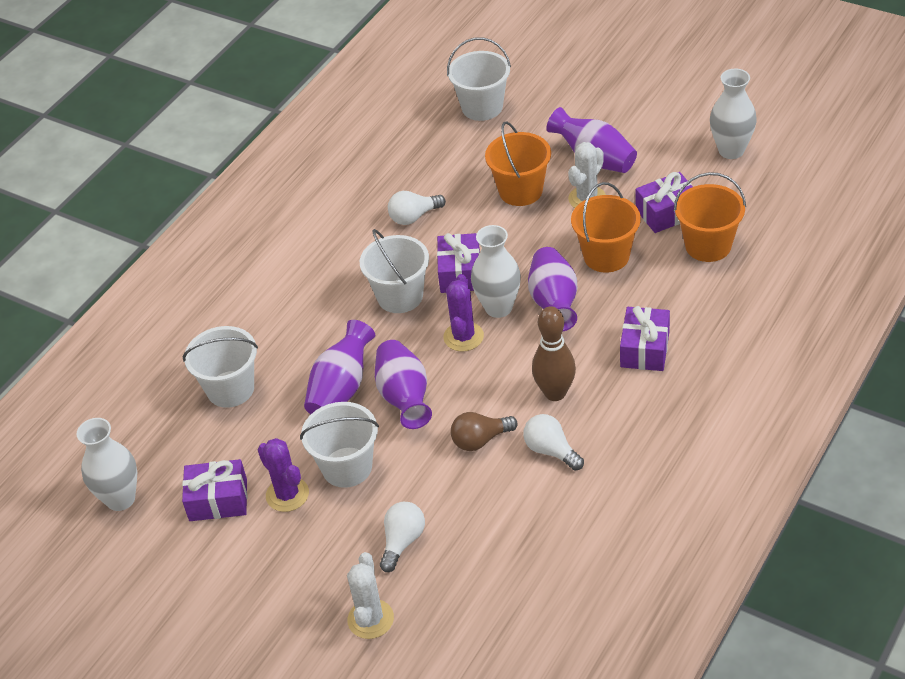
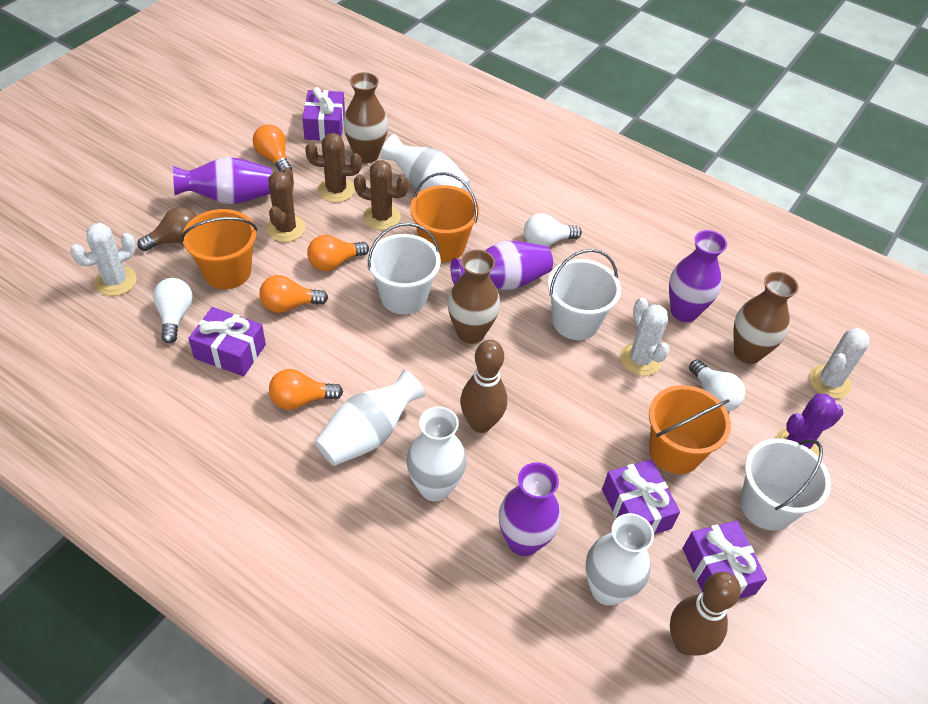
brown bowling pin: [532,306,576,401] = 1 -> [460,340,507,433] [670,572,741,656] = 2
brown cactus: none = 0 -> [267,167,305,242] [305,133,362,202] [354,160,409,230] = 3
brown vase: none = 0 -> [343,72,388,163] [448,249,500,344] [733,272,799,364] = 3
orange light bulb: none = 0 -> [253,124,292,171] [259,275,328,313] [269,369,343,410] [307,235,369,271] = 4
purple cactus: [258,438,309,512] [443,274,484,352] = 2 -> [775,394,843,456] = 1
white bucket: [183,326,258,408] [300,402,379,488] [360,229,429,313] [447,37,511,121] = 4 -> [368,223,441,315] [548,249,621,340] [740,439,831,530] = 3
white cactus: [347,552,394,639] [568,142,606,208] = 2 -> [70,223,137,296] [620,297,670,376] [809,328,870,399] = 3
white vase: [77,418,137,511] [471,225,521,318] [710,68,757,159] = 3 -> [315,370,425,466] [380,134,471,192] [406,406,467,501] [585,513,654,606] = 4

